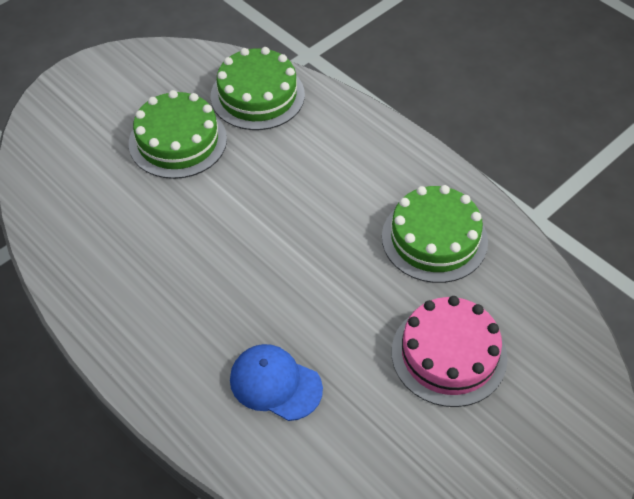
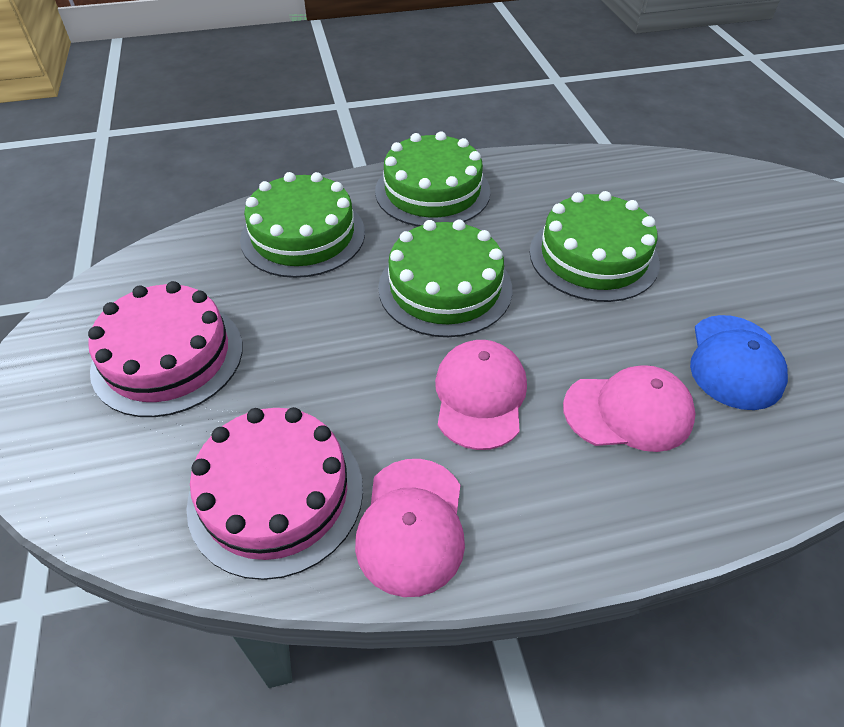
green cake: [129,90,227,179] [211,47,305,130] [382,185,488,283] = 3 -> [240,172,365,278] [375,131,491,227] [378,220,512,337] [530,191,660,302] = 4
pink cake: [392,296,508,407] = 1 -> [88,281,243,417] [187,407,363,580] = 2
pink cap: none = 0 -> [355,459,465,597] [435,340,527,450] [563,365,696,452] = 3

